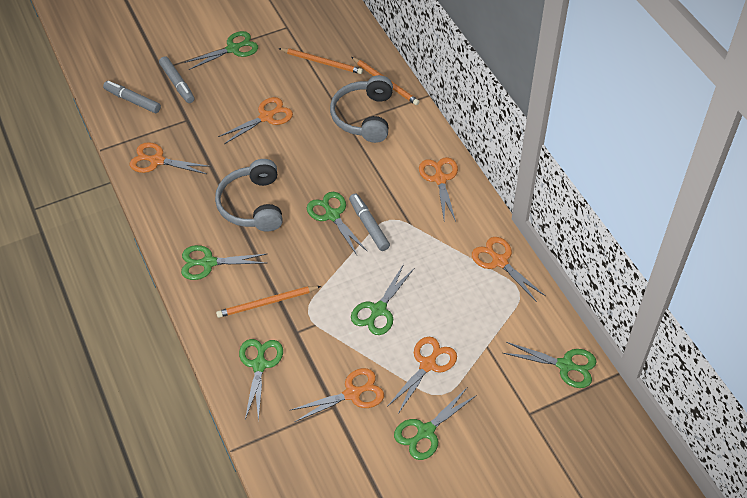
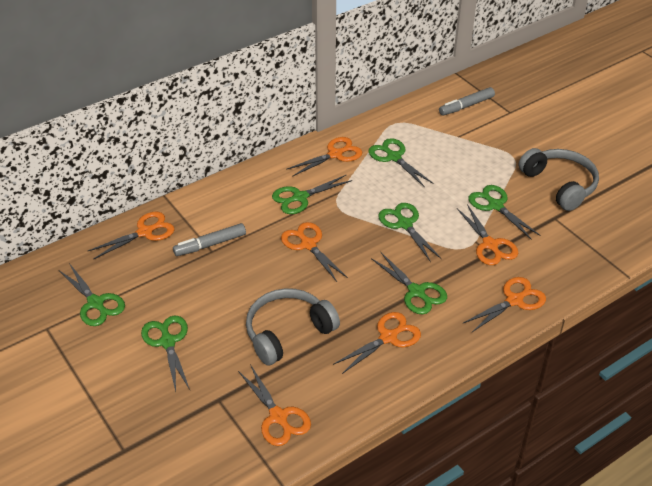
grey marker: [103,81,161,113] [159,56,194,103] [349,194,390,251] = 3 -> [173,223,246,256] [439,87,495,115] = 2
orange pencil: [216,286,321,318] [278,48,363,74] [352,57,419,105] = 3 -> none = 0
orange scissors: [130,142,211,174] [218,97,293,144] [291,368,384,422] [387,337,457,414] [419,157,458,221] [472,237,545,302] = 6 -> [88,211,175,260] [238,364,311,446] [281,222,348,282] [286,137,363,177] [333,312,421,374] [457,204,518,265] [463,277,546,332] = 7

